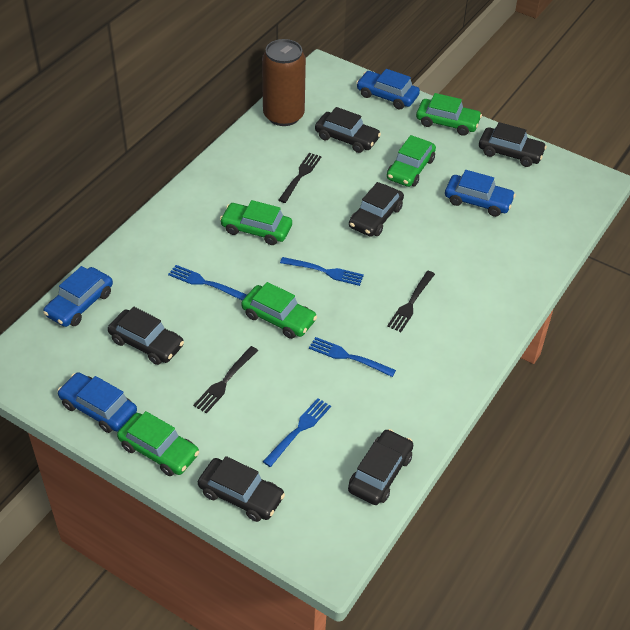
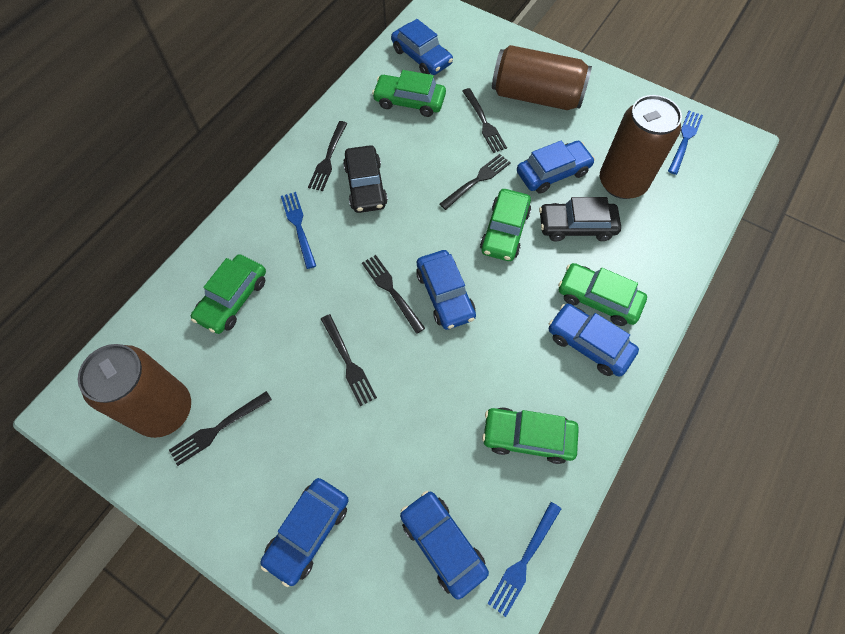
black car: [108,307,184,365] [198,456,285,522] [315,107,381,153] [348,429,413,505] [349,182,404,237] [479,122,547,167] = 6 -> [343,145,388,213] [539,197,621,241] = 2
black fork: [193,346,258,414] [279,153,321,203] [387,271,435,332] = 3 -> [169,391,272,466] [308,121,347,191] [321,314,377,406] [362,255,425,334] [440,154,511,210] [463,88,507,153] = 6
blue car: [43,266,113,327] [57,372,137,433] [356,69,420,110] [445,170,516,217] = 4 -> [260,478,349,587] [391,19,453,75] [400,491,489,599] [416,250,476,330] [517,141,595,194] [549,303,639,377] = 6
blue fork: [168,265,247,301] [263,398,331,467] [280,257,364,286] [309,337,396,377] = 4 -> [281,192,316,269] [487,502,561,617] [668,111,703,175] = 3
brown can: [262,39,306,126] = 1 -> [78,344,191,438] [492,45,592,110] [600,95,682,199] = 3

